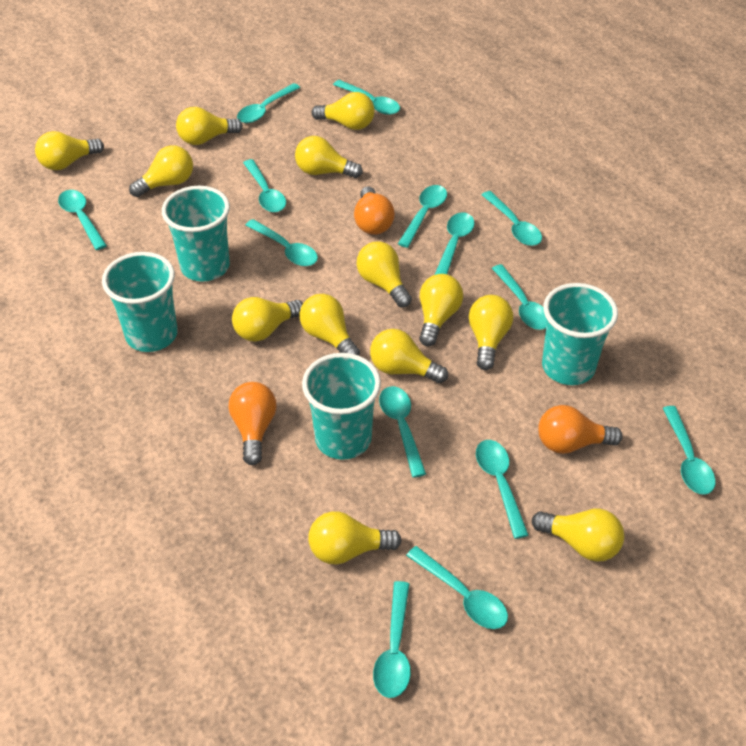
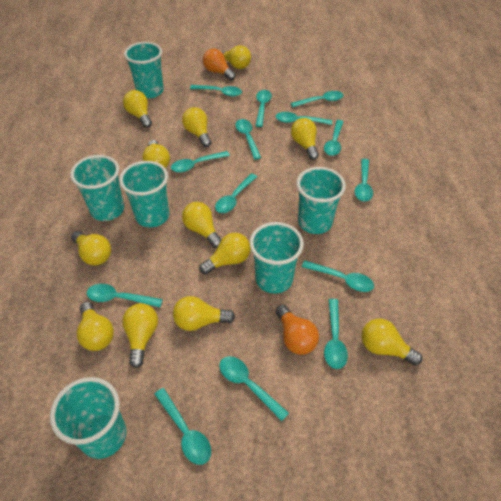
orange light bulb: [229,382,277,465] [354,186,395,235] [538,405,623,454] = 3 -> [203,49,236,80] [276,305,319,355] = 2
turquoise cup: [102,252,178,352] [162,186,230,282] [302,353,381,460] [542,283,618,385] = 4 -> [50,377,127,459] [70,155,124,221] [119,161,169,227] [124,42,164,98] [250,222,304,294] [296,167,346,234] = 6
yellow light bulb: [35,131,104,170] [129,145,193,197] [176,107,243,145] [232,297,303,342] [295,136,363,178] [300,294,360,355] [308,512,402,565] [312,92,374,130] [357,241,412,307] [370,329,448,383] [419,274,463,346] [469,295,513,370] [532,509,624,562] = 13 -> [71,231,111,266] [77,302,114,351] [122,303,158,368] [123,90,152,128] [142,140,170,168] [173,296,235,331] [182,107,212,147] [182,202,222,248] [199,233,251,274] [221,45,251,69] [291,118,319,160] [361,318,422,366] = 12

